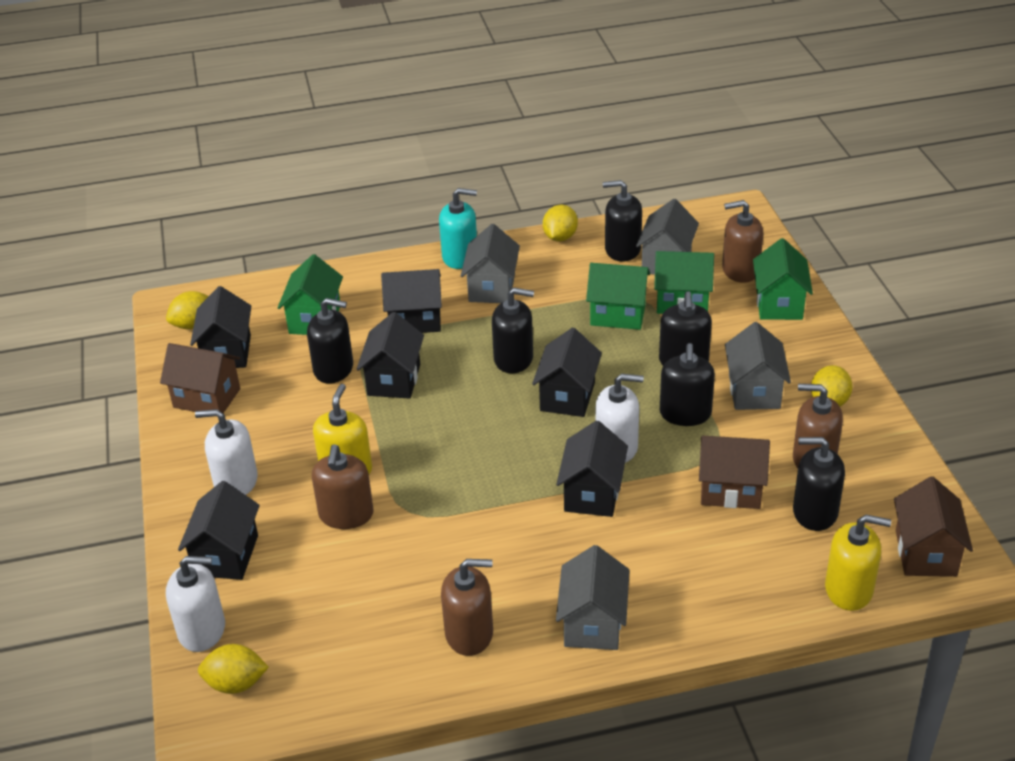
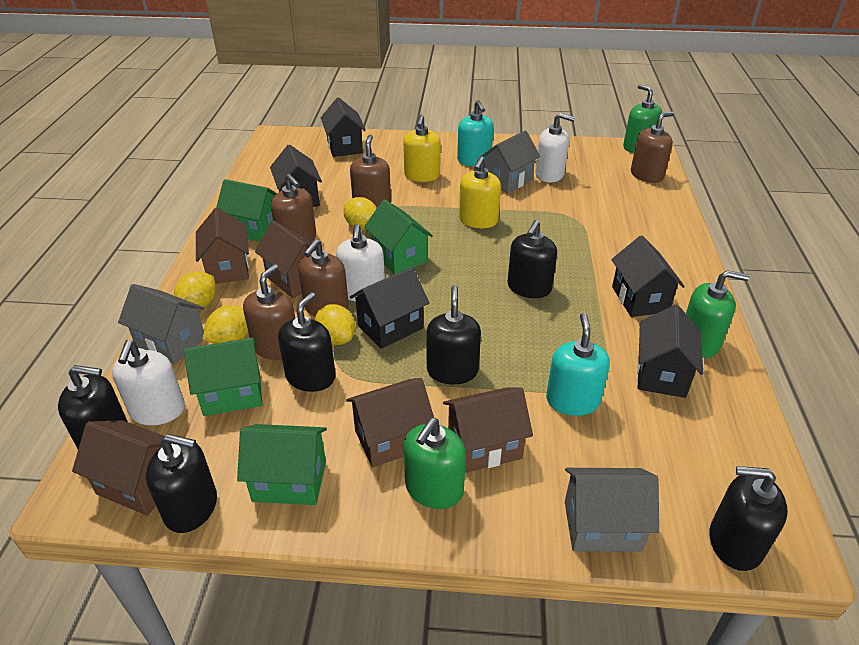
black house: [178,481,260,580] [190,286,251,368] [357,312,424,399] [381,269,442,333] [532,327,602,417] [556,420,628,517] = 6 -> [270,144,322,207] [321,97,366,157] [350,267,429,349] [611,236,685,317] [637,304,703,398] = 5
brown house: [160,343,240,413] [699,436,770,509] [894,477,973,577] = 3 -> [72,420,164,516] [196,208,249,284] [255,221,316,298] [346,378,434,467] [443,387,533,473] = 5
brown soap dispenser: [312,444,373,529] [441,559,493,656] [722,200,763,283] [793,384,843,468] = 4 -> [243,264,295,360] [271,174,316,242] [298,239,349,317] [350,134,391,207] [631,111,674,183] = 5
green soap dispenser: none = 0 -> [404,418,466,509] [623,84,662,153] [686,270,749,358] = 3
grey house: [461,224,520,303] [556,545,630,650] [636,199,699,275] [725,322,791,410] = 4 -> [118,284,205,364] [481,131,540,194] [565,468,659,552] = 3
turquoise soap dispenser: [439,188,477,269] = 1 -> [457,100,493,166] [546,313,610,416] = 2

